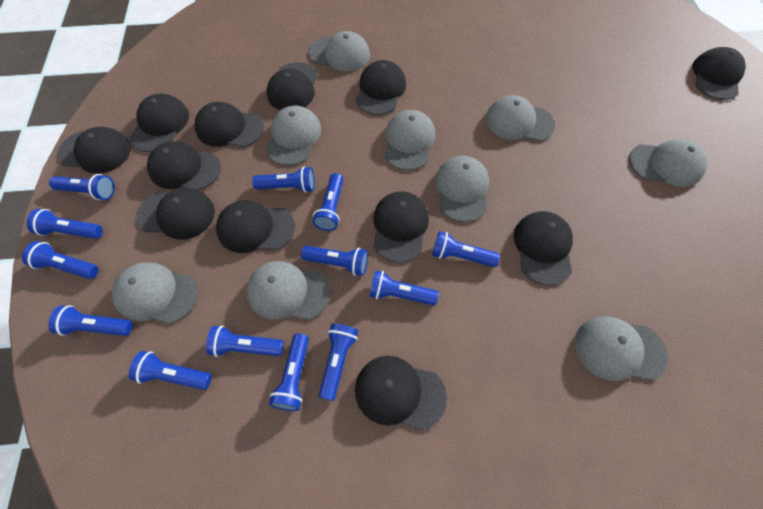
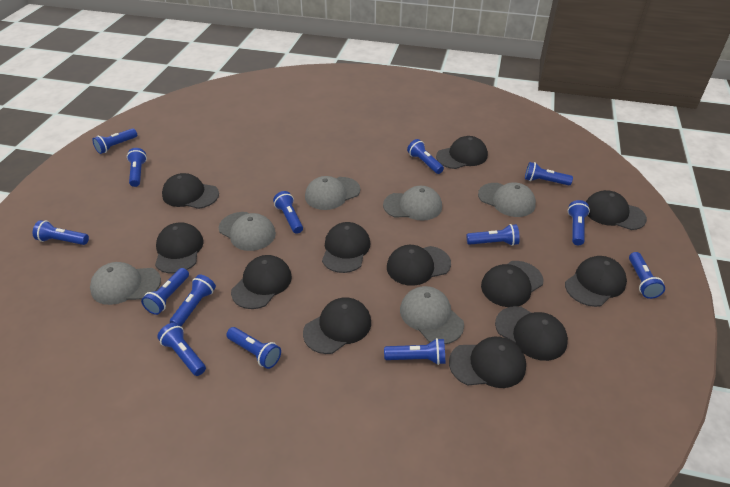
blue flashlight: [22,241,99,279] [27,209,103,239] [49,174,115,200] [49,305,133,336] [129,351,212,390] [206,325,284,357] [252,166,315,193] [269,333,309,411] [301,246,368,276] [313,173,343,231] [319,323,358,401] [369,270,439,305] [432,231,500,267] = 13 -> [33,220,89,245] [92,128,137,154] [127,148,147,187] [141,268,189,315] [157,323,206,376] [170,274,216,326] [226,327,281,369] [273,191,303,234] [384,338,445,365] [407,139,444,174] [467,224,520,246] [525,162,573,185] [568,200,590,245] [629,252,665,299] = 14
grey cap: [112,262,198,324] [246,261,330,320] [266,105,321,166] [308,31,370,71] [385,110,435,170] [435,156,489,222] [486,95,555,141] [575,316,668,381] [629,139,708,187] = 9 -> [90,262,161,305] [219,212,276,251] [305,176,360,210] [383,186,442,221] [400,286,464,344] [478,182,536,217] = 6

